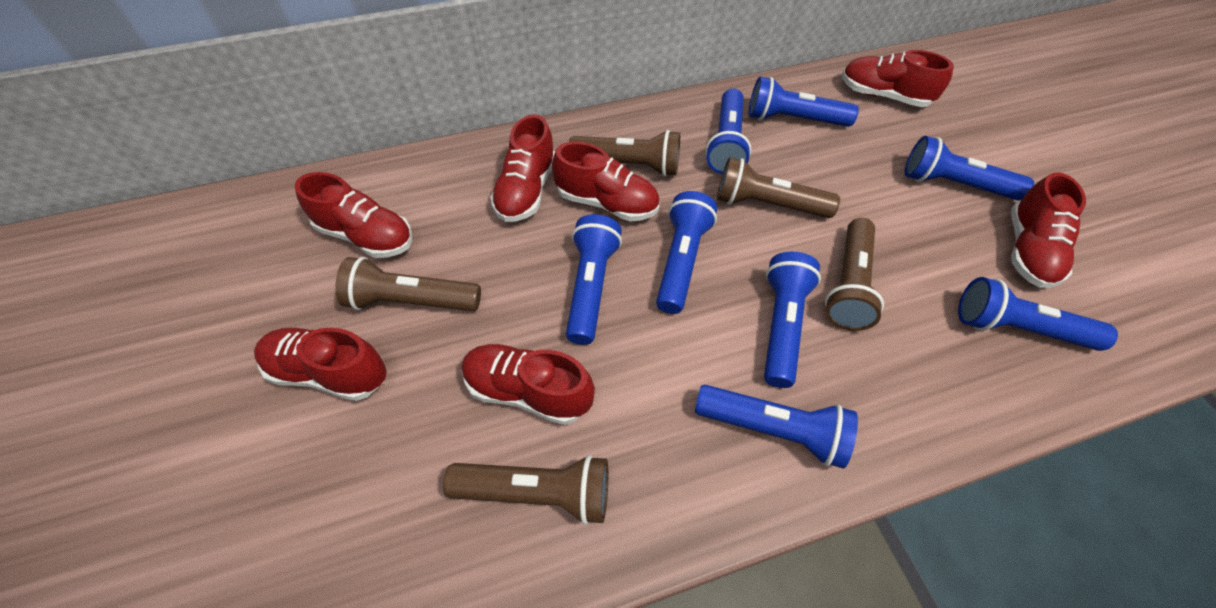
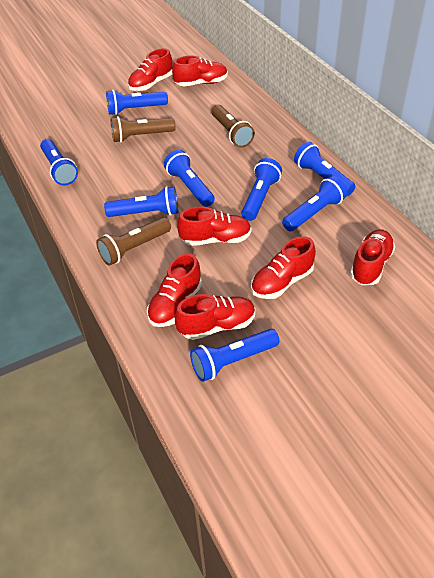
brown flashlight: [335,257,481,311] [443,455,608,525] [569,130,680,177] [717,157,840,218] [825,218,884,331] = 5 -> [96,217,171,266] [111,116,176,143] [211,104,255,147] = 3

